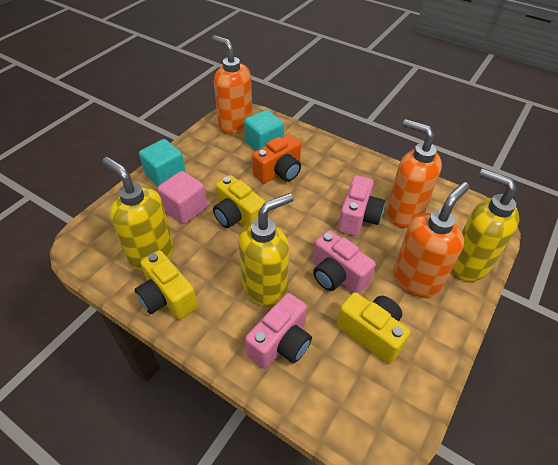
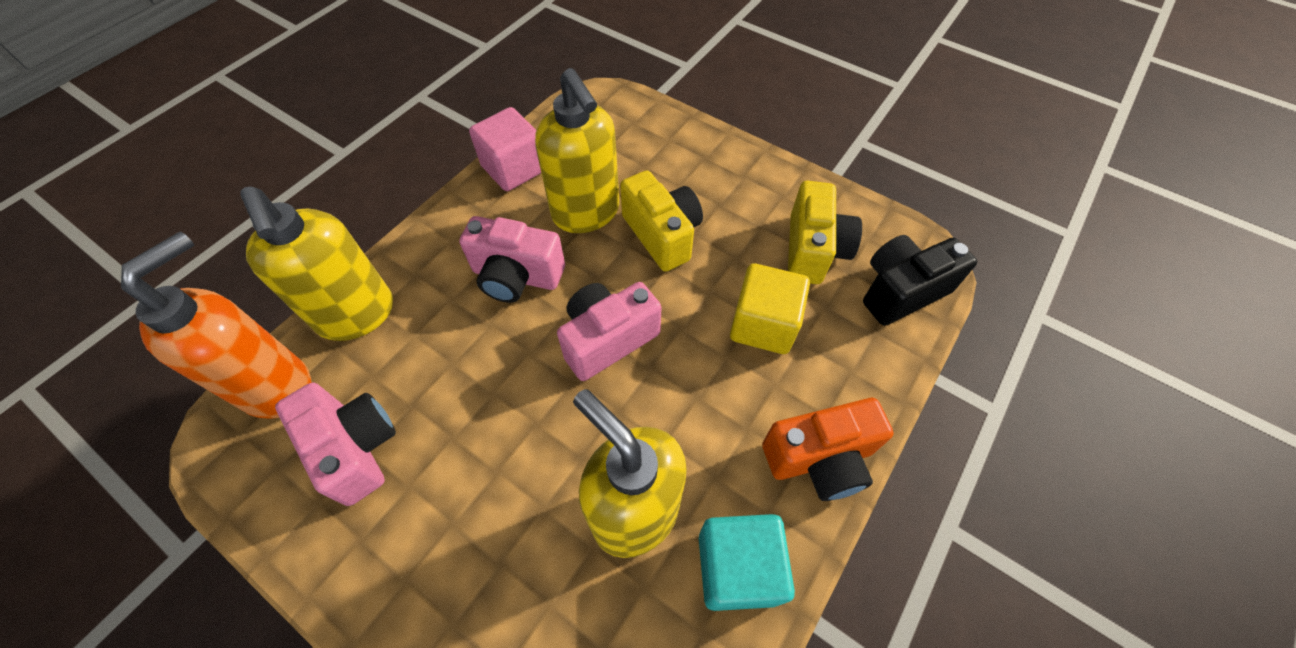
black camera: none = 0 -> [863,235,977,326] = 1
orange soap dispenser: [212,35,253,134] [386,119,442,228] [393,182,469,298] = 3 -> [121,232,312,419] = 1
turquoise cube: [139,139,186,186] [244,110,284,151] = 2 -> [699,514,795,611] = 1
yellow camera: [135,250,198,320] [213,175,266,228] [337,292,410,364] = 3 -> [620,170,703,272] [788,181,862,284] = 2
yellow cube: none = 0 -> [730,263,810,354] = 1

